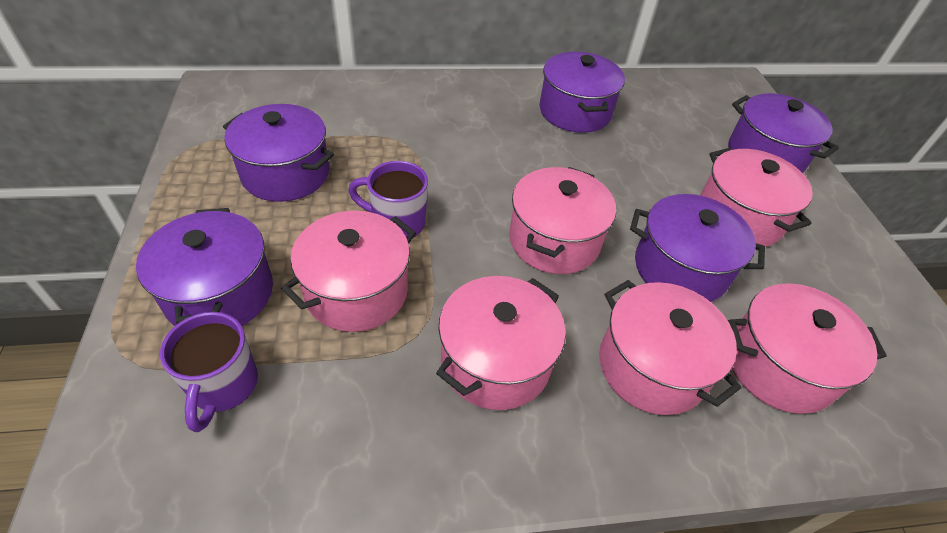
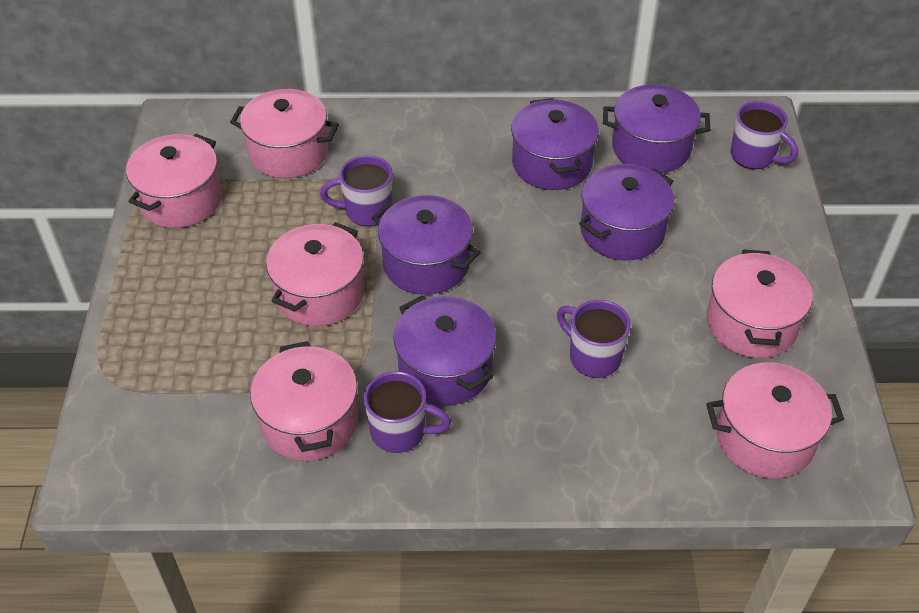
purple mug: [160,312,258,432] [348,161,428,237] = 2 -> [320,155,393,227] [364,371,451,453] [557,300,631,378] [731,101,798,169] = 4

